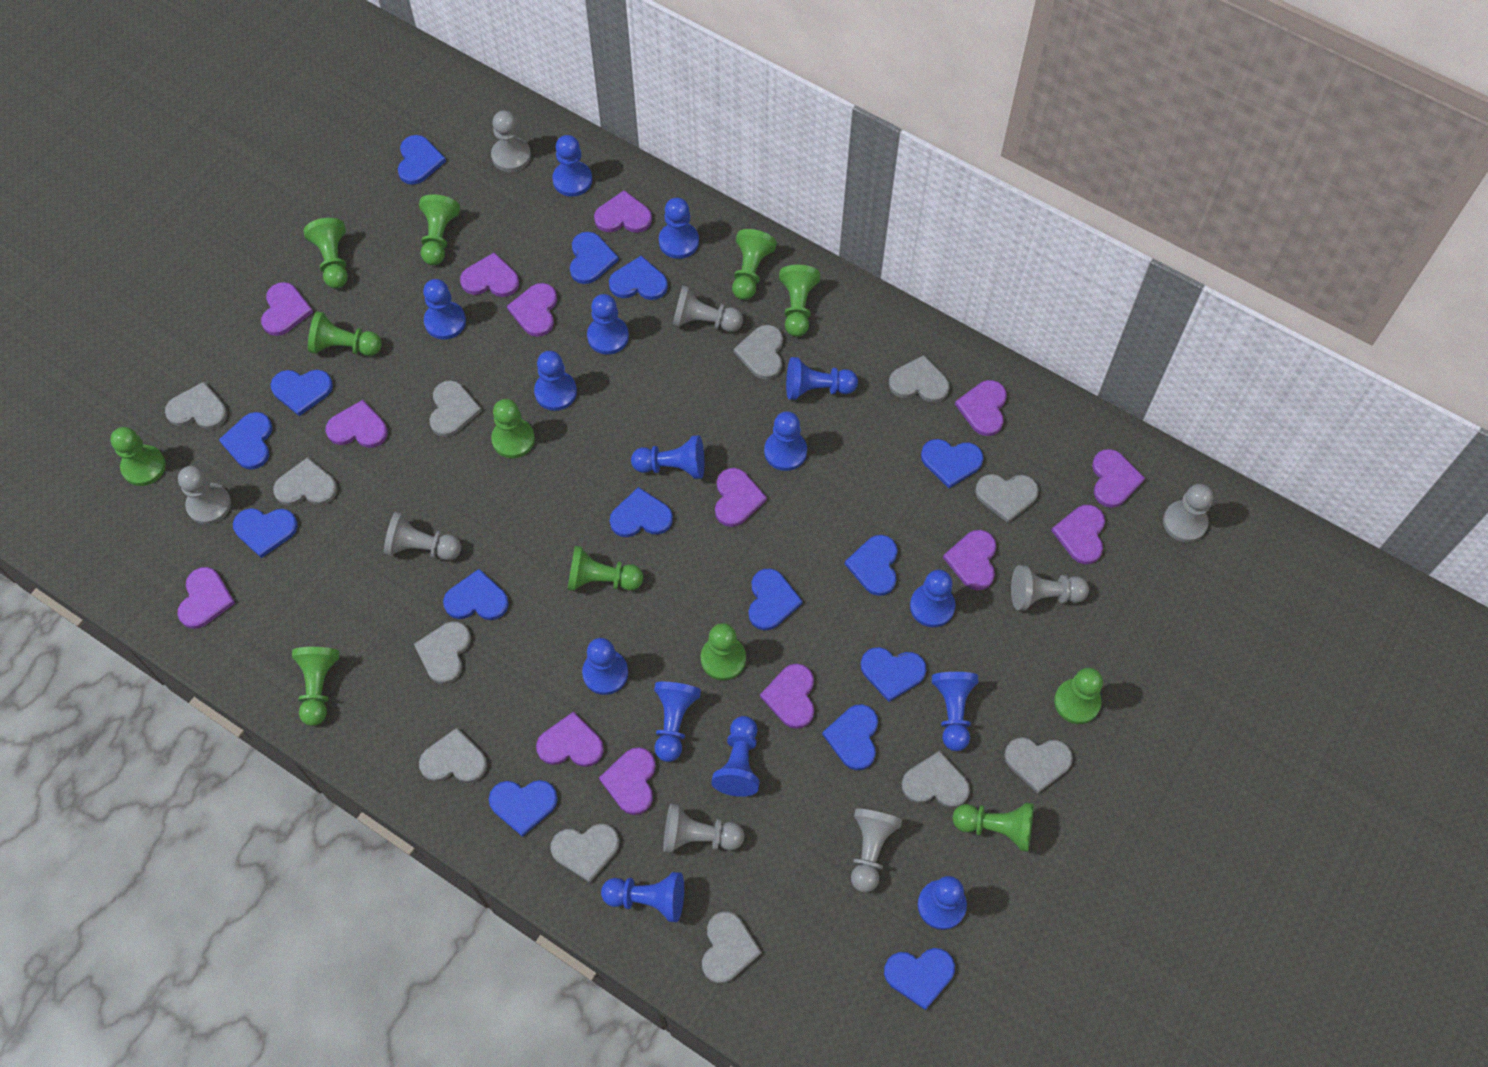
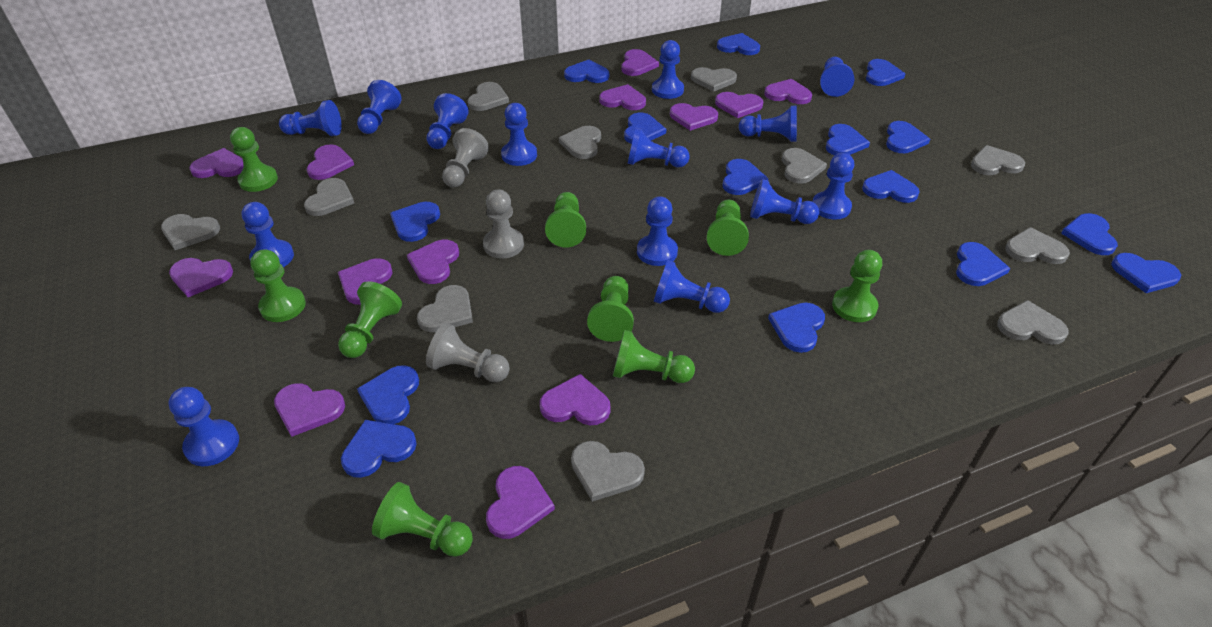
blue pawn: [423,279,466,340] [534,351,577,411] [552,135,592,197] [582,638,628,695] [587,294,629,355] [601,872,684,922] [631,435,705,479] [654,682,701,762] [659,198,699,259] [712,716,760,797] [764,411,807,471] [786,357,858,400] [910,570,955,627] [918,876,967,930] [932,672,978,751] = 15 -> [168,387,239,466] [242,202,294,267] [279,100,342,136] [357,80,402,134] [427,93,469,149] [501,103,537,166] [627,128,690,167] [637,196,678,266] [652,40,684,99] [654,260,730,313] [739,105,797,142] [750,179,819,224] [812,153,854,219] [820,57,854,97] = 14
green pawn: [110,427,166,486] [292,647,339,726] [304,218,348,288] [308,311,382,356] [419,194,460,265] [491,399,535,458] [567,546,643,591] [701,623,746,680] [732,229,777,300] [779,265,820,337] [953,802,1034,852] [1054,668,1103,724] = 12 -> [230,127,278,192] [250,249,306,322] [338,281,402,358] [372,482,473,557] [545,192,586,247] [587,276,634,342] [613,330,695,383] [707,199,749,256] [832,250,882,322] = 9
grey heart: [165,382,227,430] [273,457,337,506] [414,621,471,684] [419,728,487,783] [429,380,482,437] [550,824,620,883] [702,911,762,984] [734,325,783,380] [889,355,950,403] [902,751,970,808] [975,474,1039,523] [1004,737,1073,793] = 12 -> [161,214,220,250] [304,178,354,216] [417,285,473,332] [468,82,509,111] [559,126,601,159] [571,441,645,502] [691,67,737,92] [782,148,827,184] [971,145,1025,175] [997,300,1069,345] [1005,227,1070,264] = 11
grey pawn: [178,466,231,525] [384,512,461,560] [491,110,531,172] [663,804,744,853] [672,285,743,332] [851,808,902,893] [1011,565,1089,611] [1163,484,1213,543] = 8 -> [426,323,510,382] [442,128,489,187] [483,189,524,259] = 3
purple heart: [178,567,235,629] [261,282,313,336] [325,400,388,448] [460,253,519,297] [507,283,557,337] [536,712,604,767] [594,190,652,233] [599,747,656,815] [715,468,767,527] [760,664,814,729] [943,530,996,591] [955,380,1007,436] [1051,505,1105,564] [1092,449,1145,508] = 14 -> [169,258,233,297] [189,148,244,178] [274,383,345,437] [307,144,354,180] [338,258,393,305] [407,240,459,284] [486,466,555,539] [540,374,611,425] [599,84,646,110] [621,49,659,76] [670,103,718,131] [715,92,763,118] [764,79,812,104] = 13

